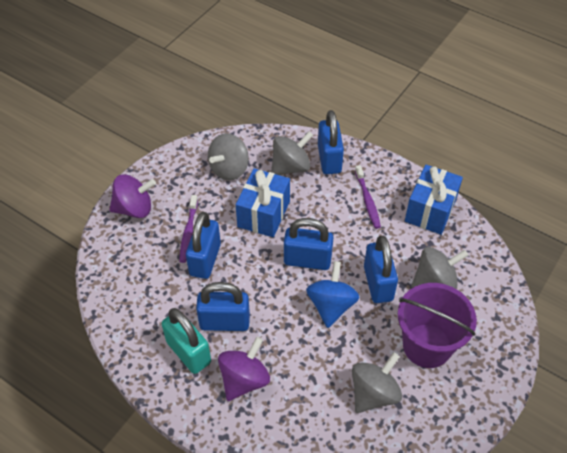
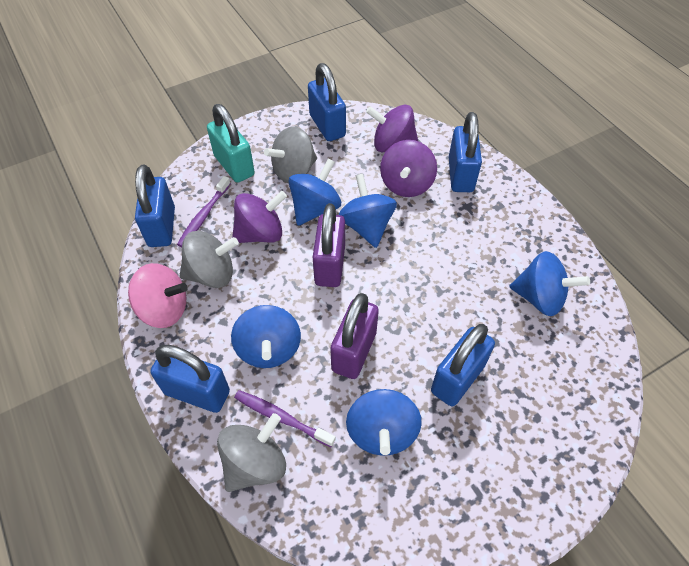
blue gift: [236,168,290,237] [405,165,463,234] = 2 -> none = 0
blue spinning top: [306,261,360,328] = 1 -> [231,305,301,368] [288,159,341,226] [339,174,397,248] [346,389,422,456] [509,251,590,316] = 5
grey spinning top: [208,133,249,181] [271,131,313,175] [352,352,402,413] [411,247,468,289] = 4 -> [180,231,239,288] [217,413,286,492] [264,126,317,183] = 3
pink spinning top: none = 0 -> [128,263,188,328] = 1
purple bucket: [398,283,477,368] = 1 -> none = 0
purple padlock: none = 0 -> [313,203,345,287] [330,293,379,379] = 2
purple spinning top: [109,174,156,218] [218,337,270,401] = 2 -> [232,191,287,243] [366,104,419,152] [380,140,437,197] = 3

